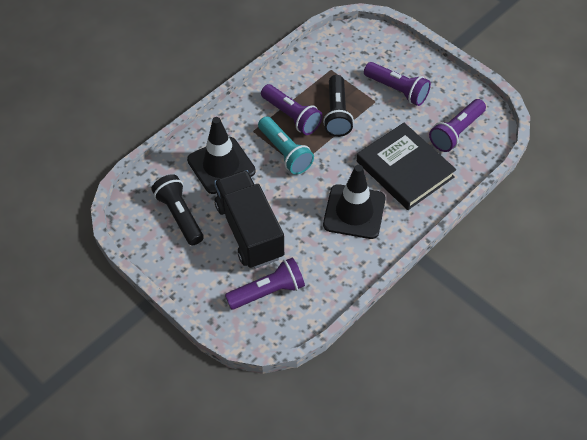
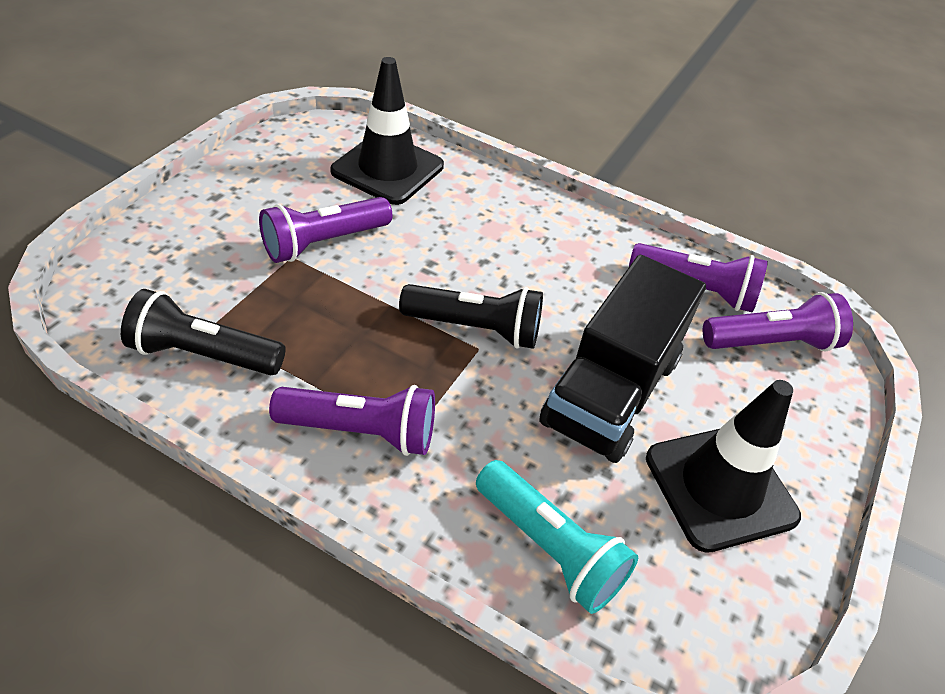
black book: [357,123,456,210] = 1 -> none = 0

